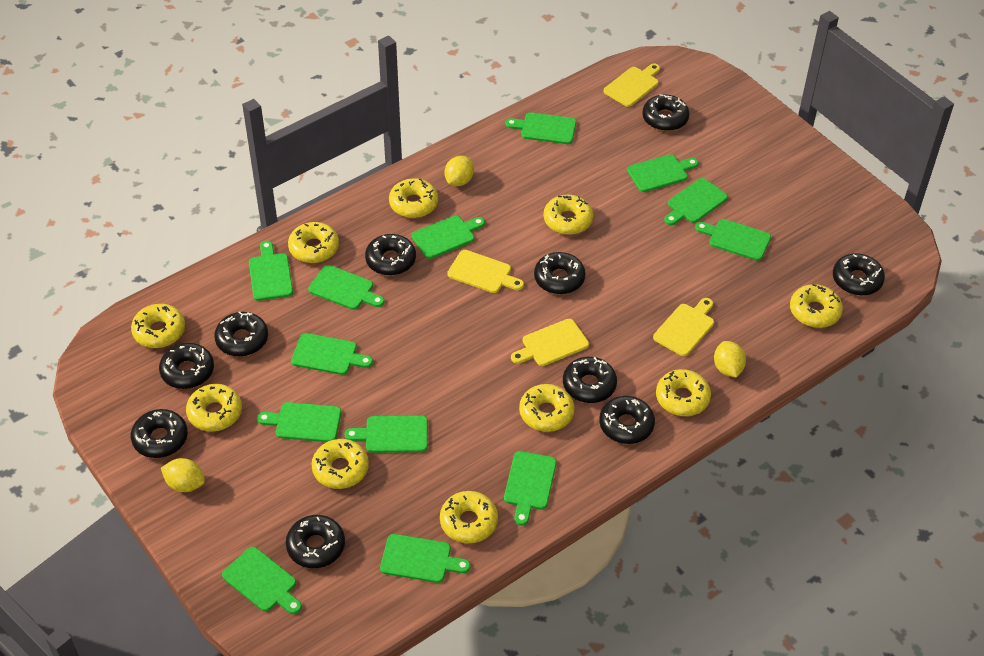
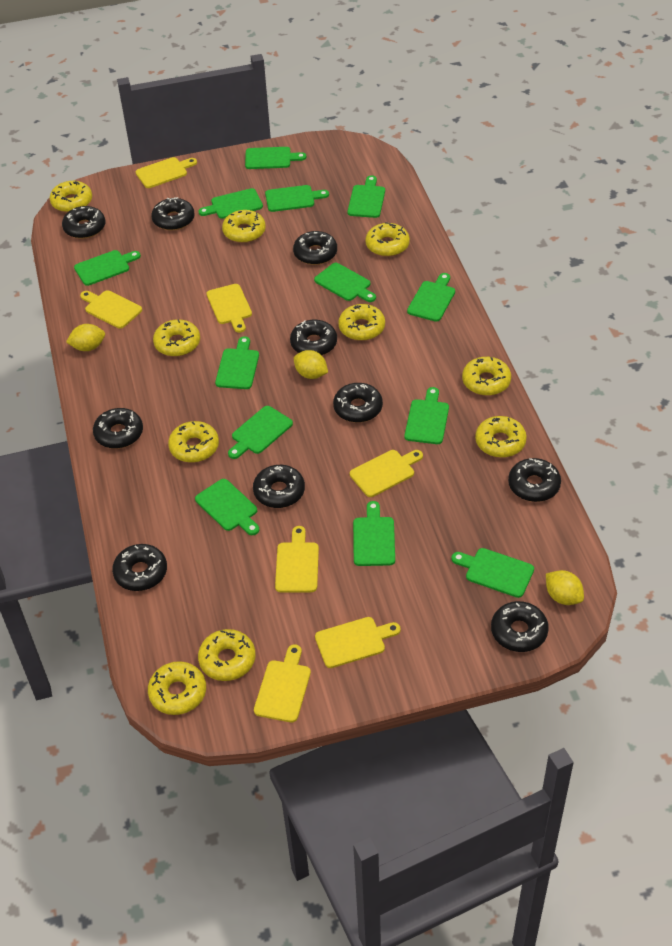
yellow cutting board: [447,250,524,293] [511,319,589,366] [604,64,660,107] [653,298,714,356] = 4 -> [80,290,142,329] [136,157,197,188] [207,284,252,333] [254,644,311,722] [275,526,319,592] [315,617,401,668] [350,450,423,497] = 7

